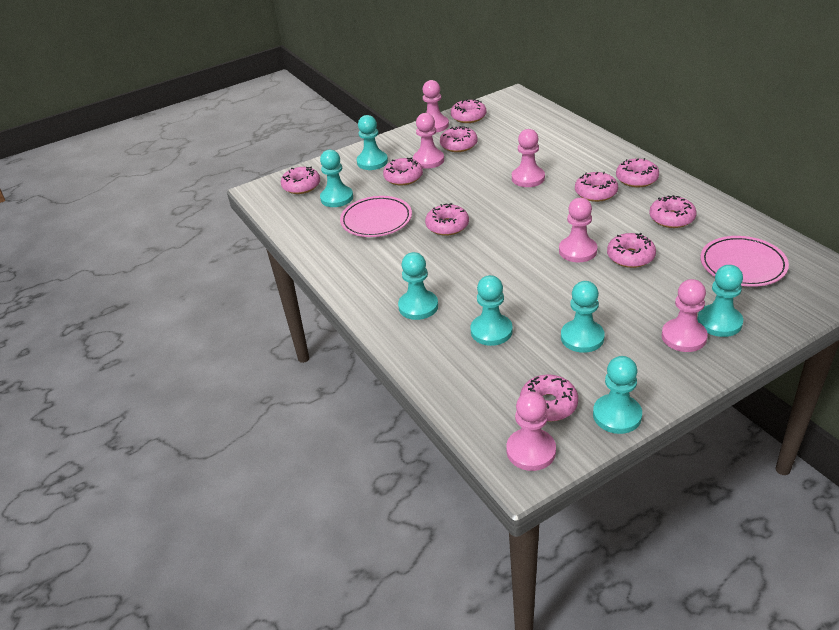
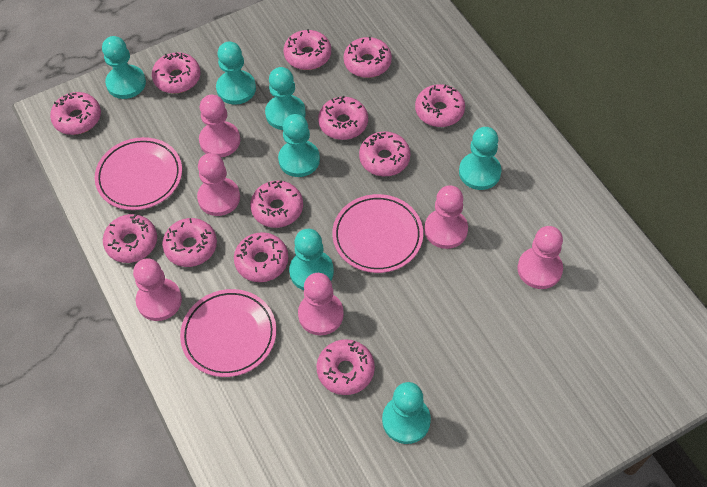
pink donut: [281,167,320,194] [383,157,423,185] [425,203,469,236] [440,126,478,152] [451,99,487,123] [520,375,578,422] [575,172,618,202] [607,233,656,268] [616,158,659,187] [649,195,696,228] = 10 -> [50,92,101,135] [103,214,157,263] [152,52,200,94] [162,218,217,267] [234,232,288,282] [250,180,303,228] [284,29,331,70] [317,339,375,395] [318,96,368,140] [343,37,392,78] [359,131,410,176] [415,84,465,127] = 12
pink plate: [340,196,412,237] [700,236,789,287] = 2 -> [95,137,182,210] [180,289,276,377] [332,194,423,273] = 3

